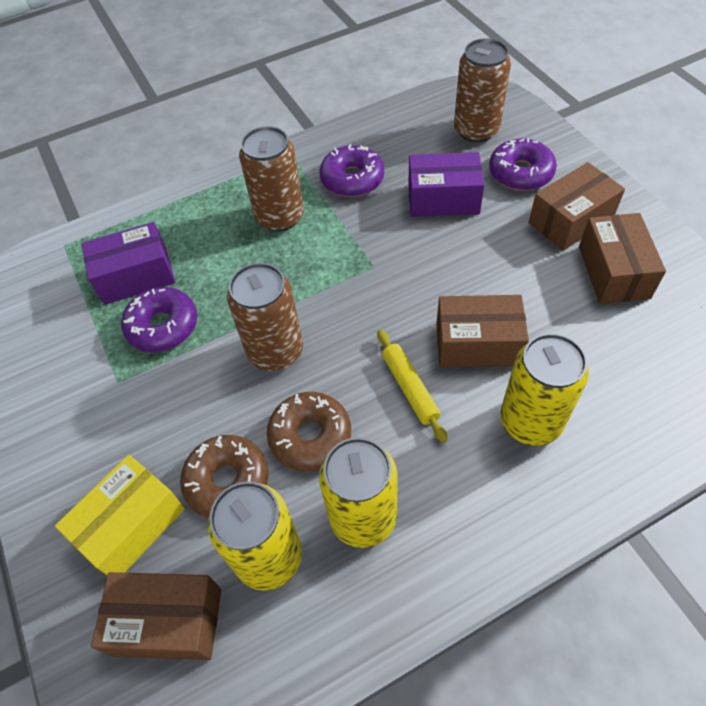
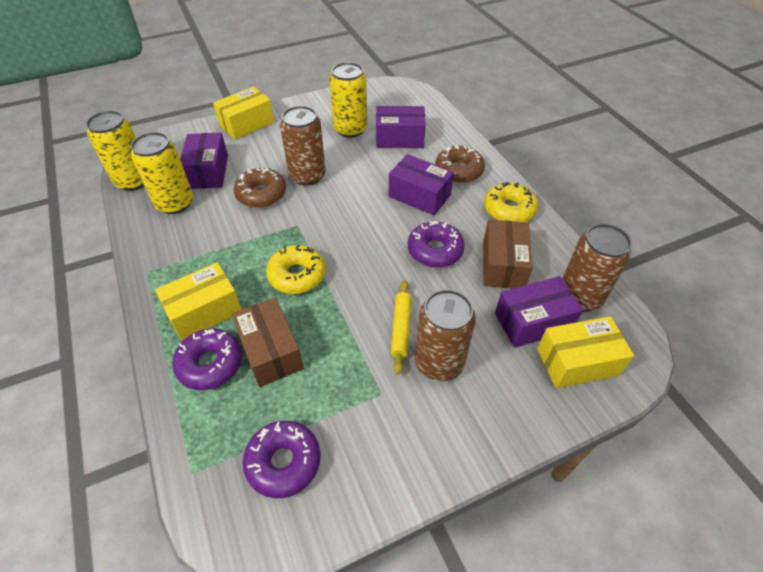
brown box: [91,572,221,660] [437,295,529,367] [529,162,625,251] [579,213,666,304] = 4 -> [232,298,304,387] [483,220,533,289] = 2
purple box: [82,222,175,305] [408,152,484,217] = 2 -> [180,133,228,189] [376,106,426,148] [389,154,454,215] [495,276,583,348] = 4
yellow box: [55,455,185,576] = 1 -> [155,262,242,341] [213,87,274,140] [537,316,634,388] = 3
yellow donut: none = 0 -> [266,245,326,294] [484,182,538,222] = 2

